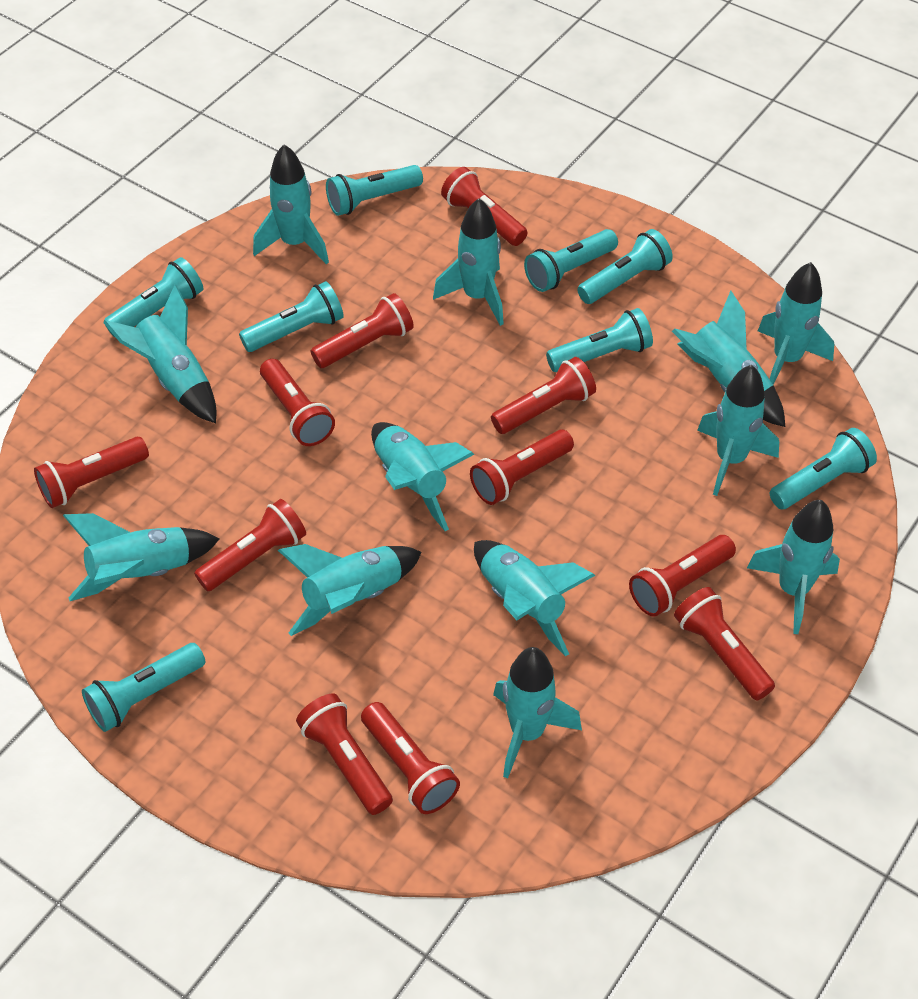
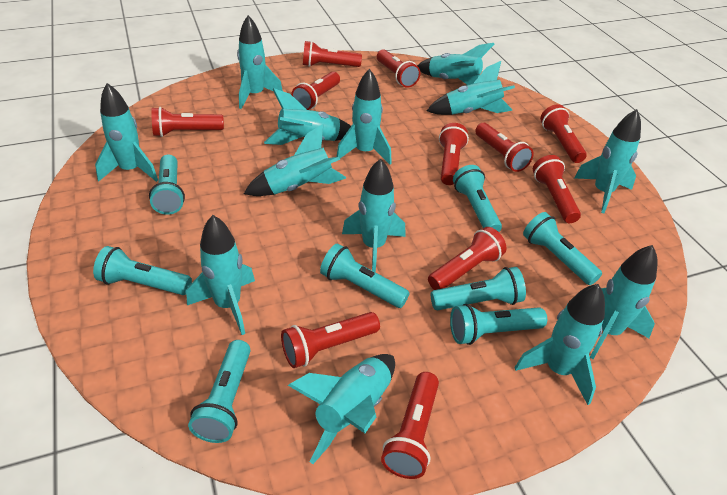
turquoise rocket: [63,513,219,601] [103,285,216,423] [253,144,329,265] [278,544,422,636] [371,422,474,531] [433,198,504,326] [474,540,596,656] [493,647,582,779] [672,290,785,427] [697,365,779,496] [747,500,840,634] [758,262,834,385] = 12 -> [95,83,158,182] [186,215,255,335] [237,15,283,109] [244,124,346,196] [264,88,351,145] [288,354,395,464] [336,69,392,165] [342,158,406,272] [417,43,494,85] [427,61,515,115] [515,284,605,405] [574,109,641,213] [590,245,658,359] = 13

